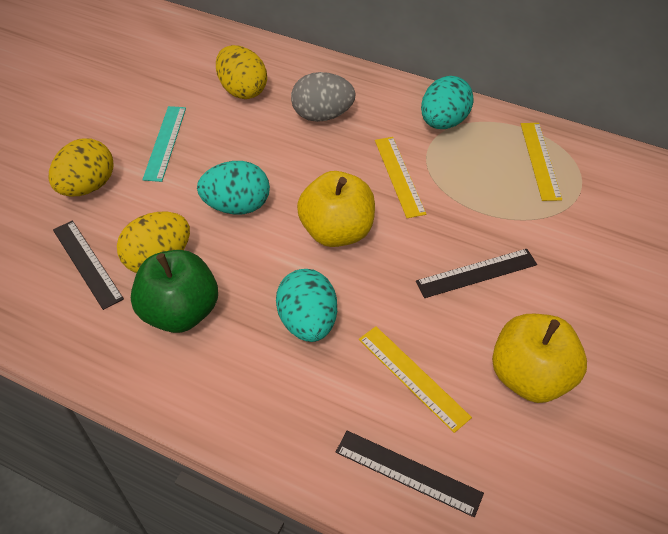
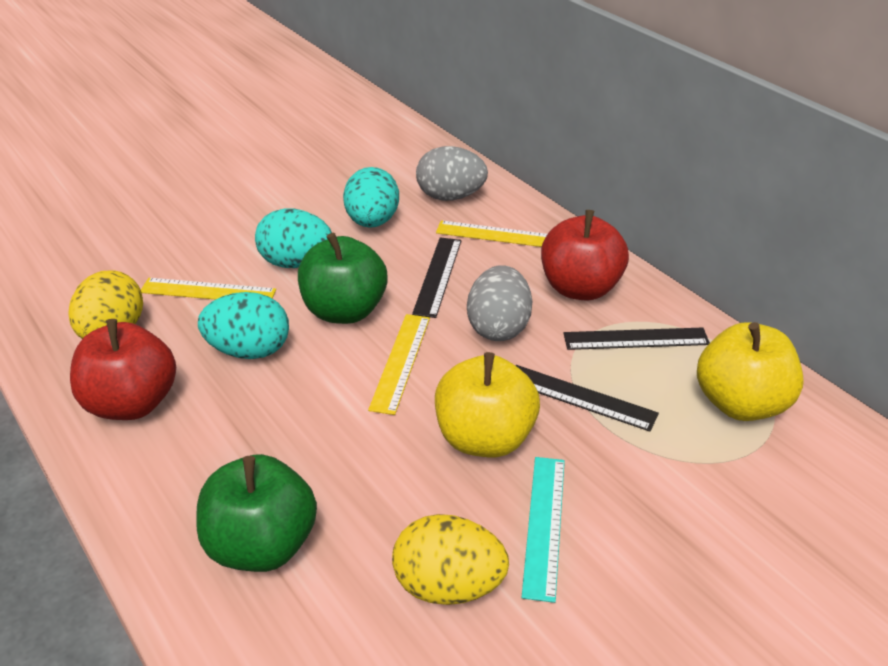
green apple: [131,250,218,333] = 1 -> [196,454,317,572] [298,233,388,324] = 2
grey egg: [291,72,356,122] = 1 -> [416,146,488,201] [467,265,532,341] = 2
red apple: none = 0 -> [70,319,176,420] [541,210,629,301] = 2
yellow egg: [49,138,114,196] [117,212,190,273] [216,45,267,99] = 3 -> [68,270,143,339] [392,514,509,605] = 2

